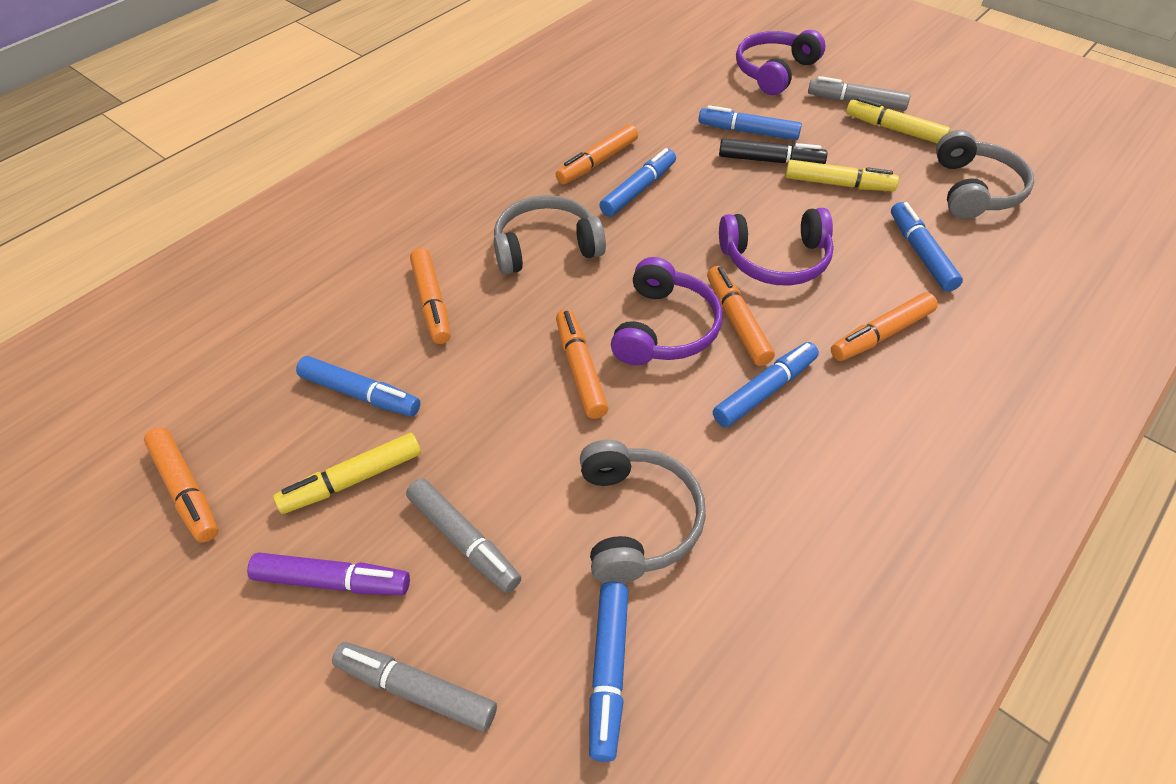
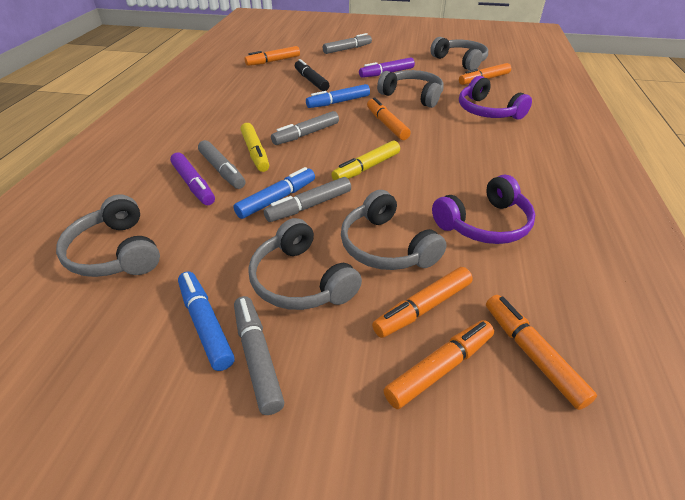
blue marker: [296,356,420,417] [589,582,628,762] [599,148,676,217] [699,105,802,140] [713,342,819,428] [891,202,963,292] = 6 -> [178,271,235,371] [233,167,315,219] [306,84,370,108] = 3
grey headphones: [494,195,606,275] [580,440,706,583] [936,130,1034,219] = 3 -> [56,195,160,277] [248,218,362,310] [341,190,447,270] [377,70,444,108] [430,37,488,71] = 5
grey marker: [332,642,497,732] [406,478,521,593] [808,76,911,111] = 3 -> [198,140,245,189] [234,296,284,415] [264,177,351,222] [271,111,339,145] [323,33,372,54] = 5
purple headphones: [611,257,723,365] [719,208,834,286] [736,30,825,95] = 3 -> [432,175,535,244] [459,76,532,120] = 2
purple marker: [247,553,410,595] = 1 -> [170,153,215,205] [359,57,415,78] = 2
yellow marker: [273,433,421,514] [785,160,899,191] [846,97,950,144] = 3 -> [241,123,269,172] [331,141,400,180] = 2

